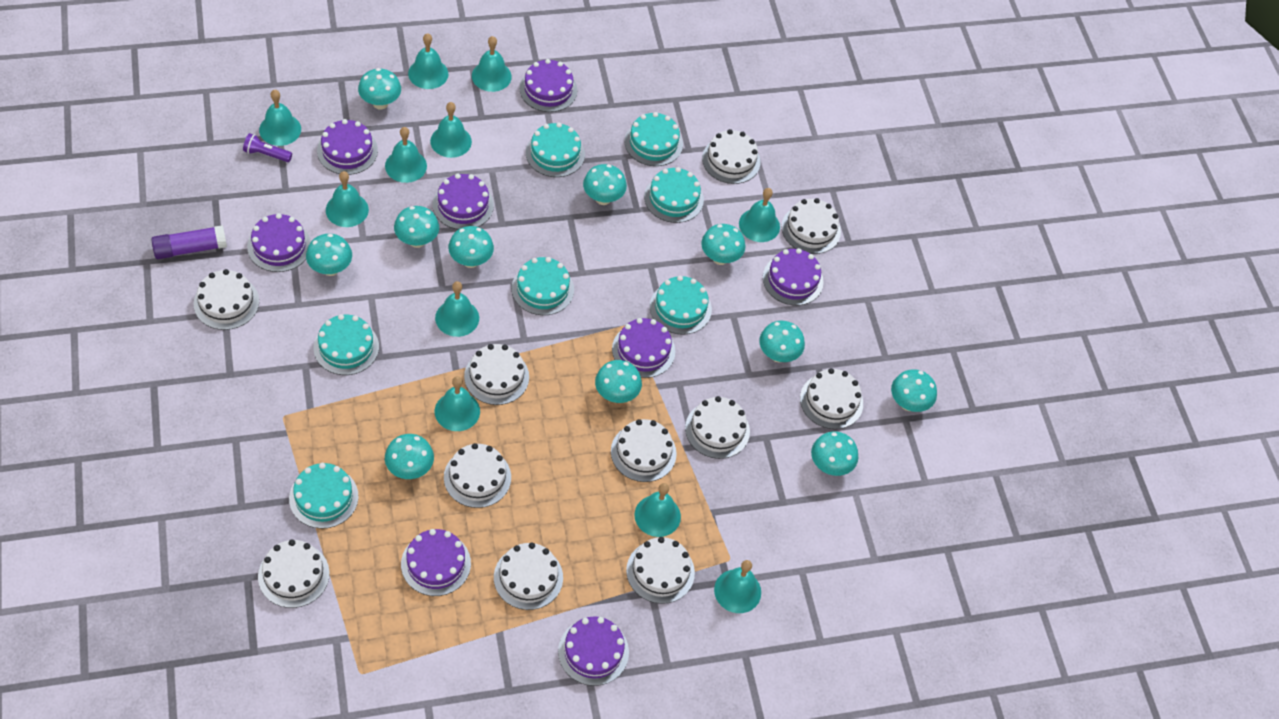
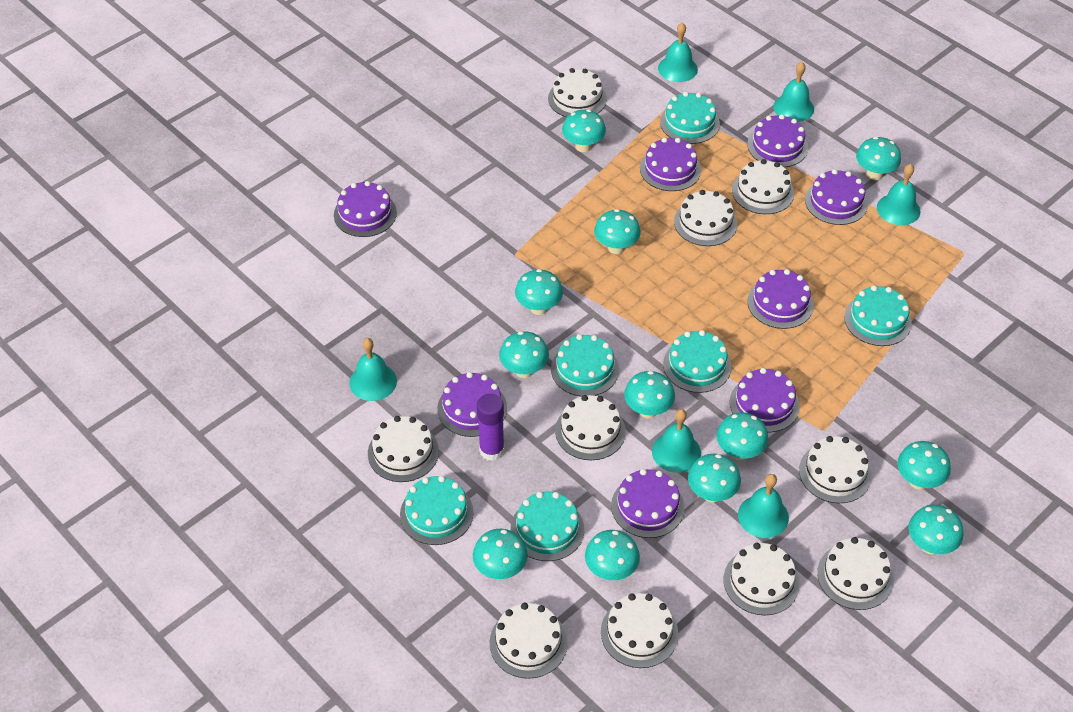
purple flashlight: [243,133,292,162] = 1 -> none = 0
turquoise bell: [259,90,301,146] [326,171,369,227] [385,127,427,183] [408,33,448,89] [430,102,472,158] [435,281,479,337] [435,376,480,431] [472,36,512,92] [634,483,681,537] [714,560,761,613] [739,188,780,242] = 11 -> [349,338,397,401] [652,409,701,473] [658,23,698,82] [738,474,789,538] [773,62,814,122] [877,164,920,225] = 6
turquoise cake: [289,463,359,529] [313,314,379,375] [512,257,574,315] [526,122,585,177] [625,112,683,166] [644,167,704,223] [650,276,712,335] = 7 -> [400,476,474,545] [511,492,584,561] [551,334,619,397] [660,92,720,144] [663,330,731,393] [844,285,912,346] = 6
turquoise mushroom: [306,234,352,276] [358,68,401,109] [385,434,434,479] [394,206,439,248] [448,226,494,268] [583,164,627,205] [595,360,642,403] [701,224,745,265] [759,321,805,362] [811,431,858,476] [891,369,937,412] = 11 -> [473,529,528,579] [499,331,549,378] [515,269,563,315] [562,110,606,152] [585,530,640,580] [594,209,641,254] [624,371,675,418] [688,454,741,502] [716,412,769,461] [856,137,901,180] [897,441,951,490] [908,505,964,554] = 12
white cake: [194,269,259,330] [258,540,330,608] [444,443,511,508] [464,344,529,405] [494,543,563,610] [611,419,677,482] [626,537,695,604] [685,396,750,459] [702,129,760,184] [781,198,841,254] [800,368,863,429] = 11 -> [368,416,439,482] [489,603,568,679] [548,68,607,117] [555,395,626,460] [601,593,678,668] [674,190,737,246] [723,543,800,615] [732,159,794,214] [799,436,872,503] [817,537,894,610] = 10

